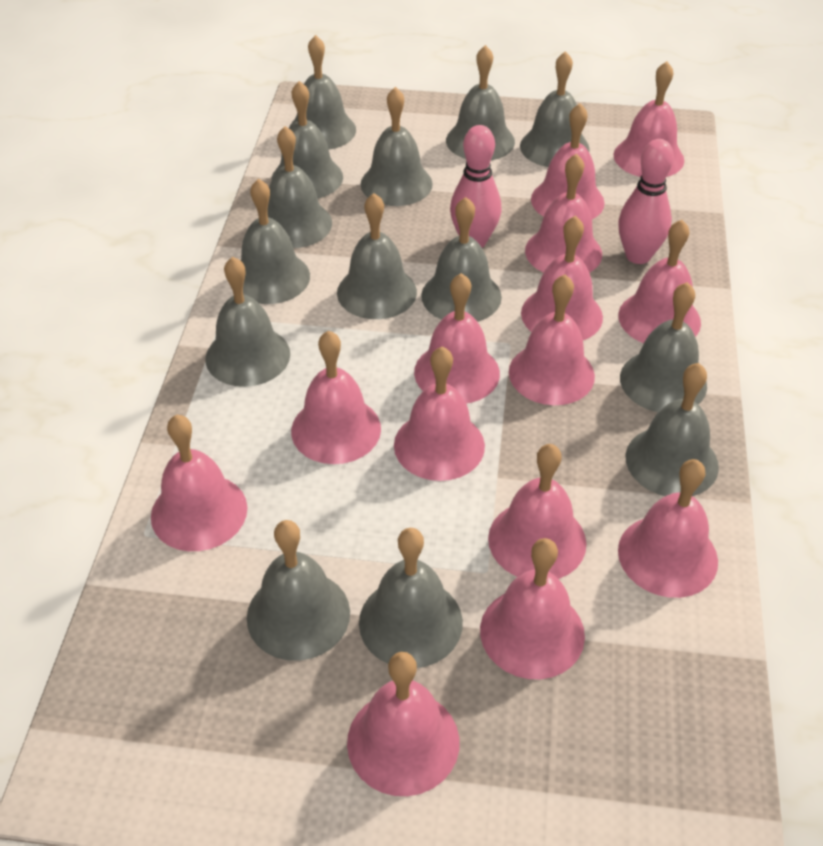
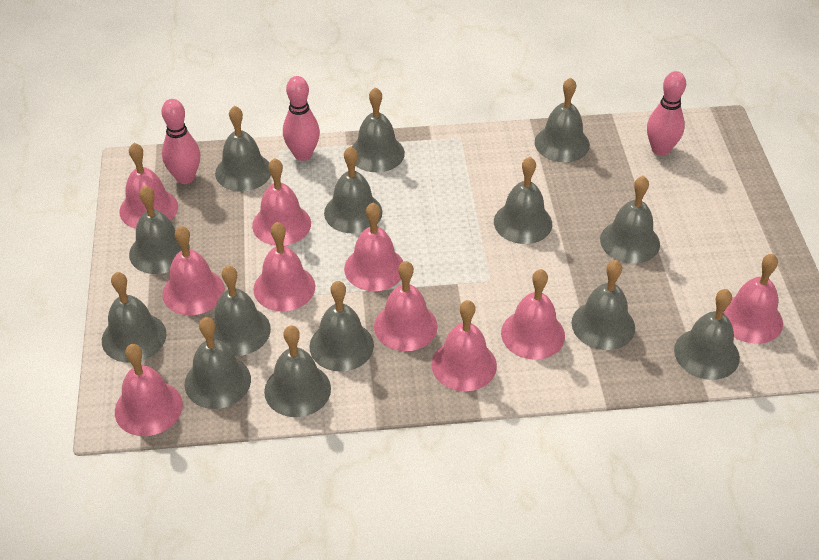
pink bell: [151,414,247,551] [291,330,381,464] [347,652,459,796] [394,347,485,481] [414,273,500,403] [480,538,585,679] [488,444,586,579] [509,275,595,405] [521,215,603,340] [525,153,602,273] [531,103,605,219] [614,61,684,177] [618,220,701,343] [618,459,718,598] = 14 -> [115,344,183,436] [119,143,178,229] [162,226,225,315] [252,158,311,246] [253,222,315,311] [344,203,403,291] [374,261,438,351] [431,300,497,391] [501,269,565,360] [723,254,783,344] = 10
pink bowling pin: [450,125,502,248] [618,139,674,264] = 2 -> [161,99,200,184] [283,76,320,161] [647,71,686,156] = 3

